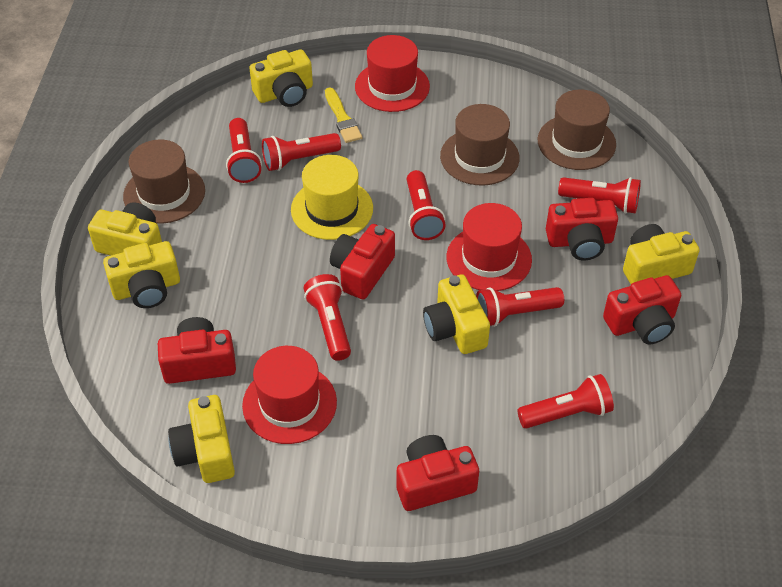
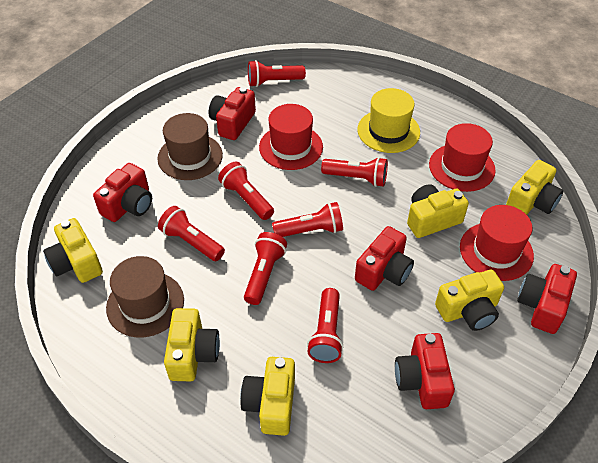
brown hat: [123,139,205,224] [440,104,520,186] [538,89,616,170] = 3 -> [106,256,184,338] [157,113,223,180] = 2
yellow brush: [325,87,362,143] = 1 -> none = 0

